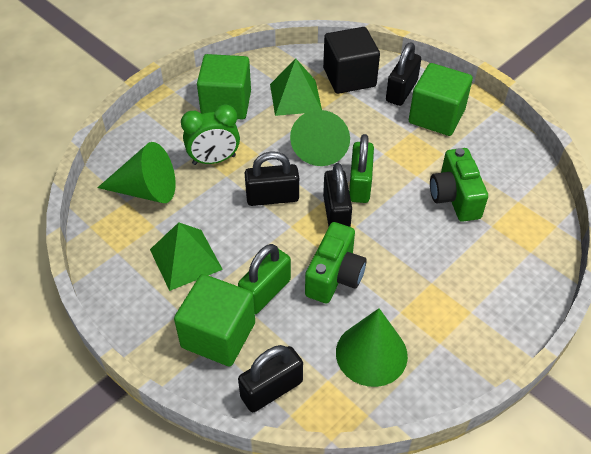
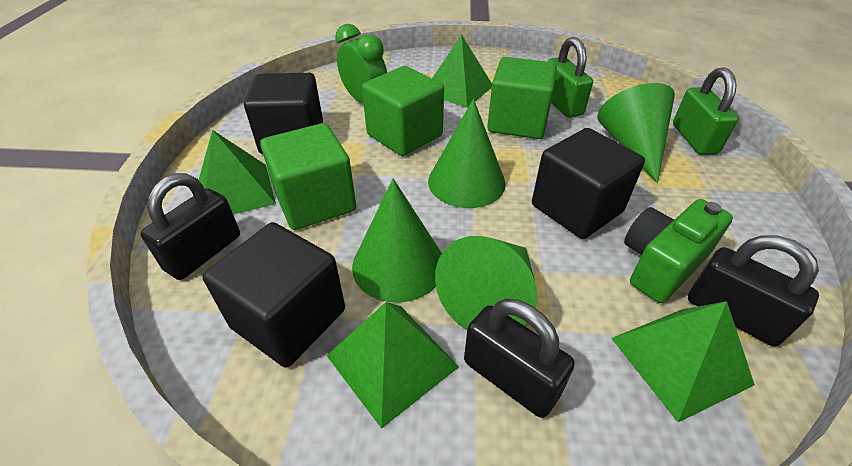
black cube: [323,27,380,94] = 1 -> [203,222,345,368] [244,73,323,154] [532,128,645,239] = 3
black padlock: [238,345,303,412] [245,151,299,206] [323,163,352,227] [386,42,421,106] = 4 -> [141,173,240,280] [464,299,575,418] [688,235,819,347] = 3
green camera: [305,222,367,303] [430,148,488,222] = 2 -> [624,199,733,303] = 1
green cone: [97,142,176,203] [290,110,350,166] [336,308,408,387] = 3 -> [352,178,442,303] [428,99,506,208] [435,236,537,330] [597,83,675,183] = 4
green pyramid: [150,222,223,291] [270,59,322,116] = 2 -> [199,130,276,214] [327,302,459,429] [432,34,492,108] [611,301,755,422] = 4

